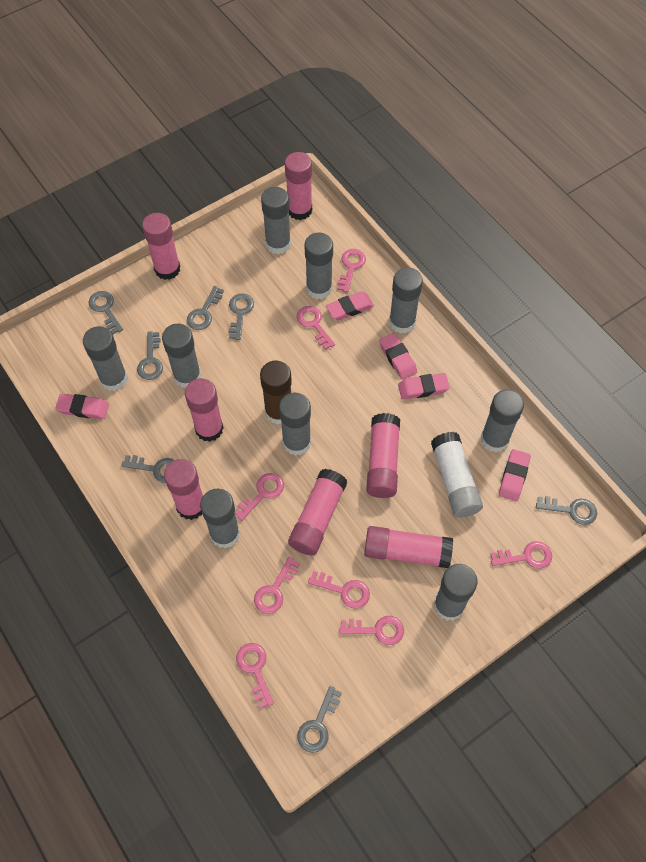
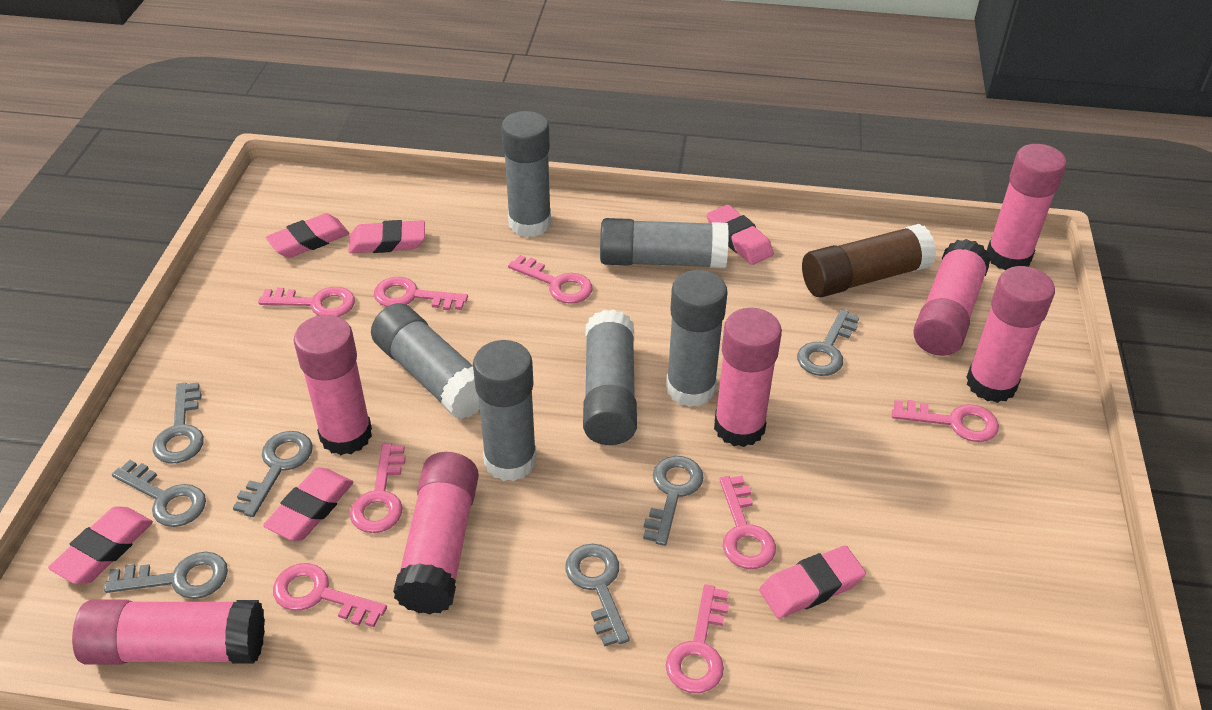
grey glue stick: [83,326,128,391] [162,323,201,388] [200,489,240,548] [261,187,291,254] [279,393,311,456] [304,232,333,299] [389,267,423,334] [434,564,478,621] [480,389,524,453] = 9 -> [371,303,480,419] [473,340,537,481] [501,111,551,237] [583,309,637,445] [600,218,729,268] [666,270,728,407] = 6
pink eraser: [55,393,109,419] [326,291,374,320] [379,333,417,380] [398,373,450,399] [499,449,531,501] = 5 -> [48,506,153,584] [263,467,354,541] [266,213,350,258] [348,220,425,253] [707,205,774,265] [759,546,866,619] = 6
white glue stick: [431,432,483,517] = 1 -> none = 0

